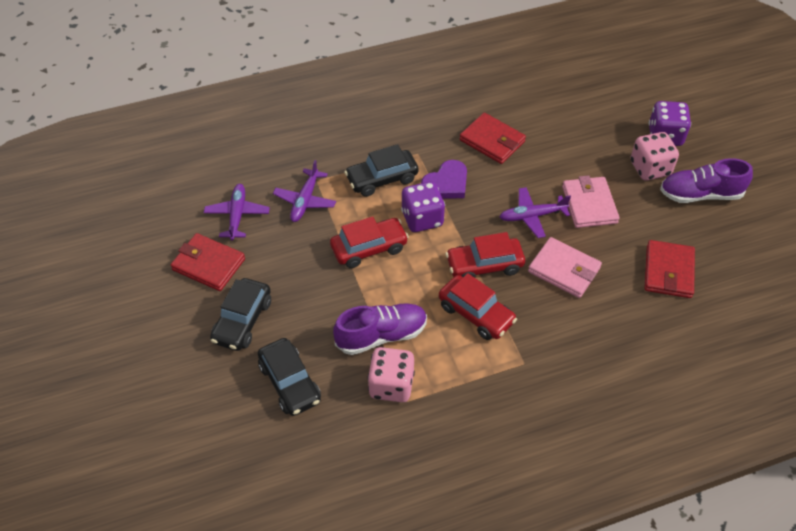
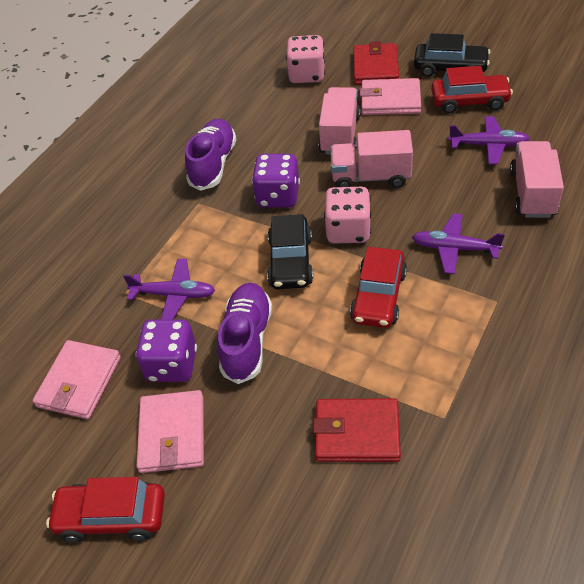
black car: [210,278,271,351] [258,338,321,416] [344,144,419,197] = 3 -> [267,214,313,289] [414,33,490,77] = 2
pink truck: none = 0 -> [319,87,361,155] [330,130,413,188] [510,141,564,218] = 3
pink wallet: [528,237,602,298] [562,175,620,228] = 2 -> [33,340,121,419] [137,390,204,473] [360,78,421,115] = 3
purple heart: [421,160,467,199] = 1 -> none = 0
red wallet: [171,233,245,291] [460,113,526,164] [644,240,695,298] = 3 -> [313,398,401,462] [353,41,399,85] = 2

